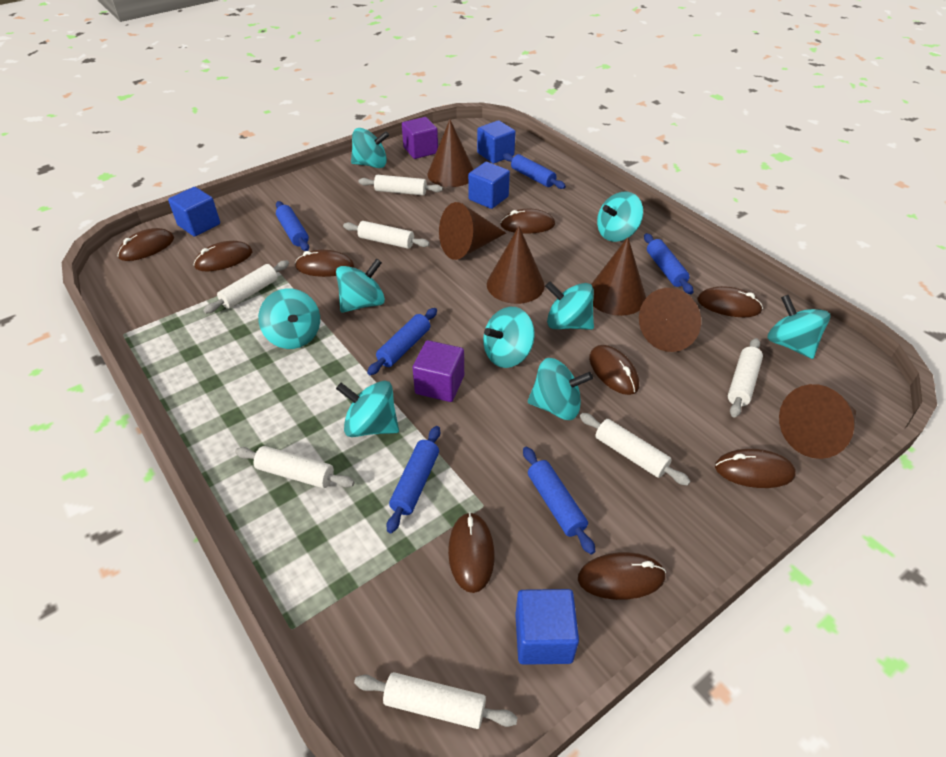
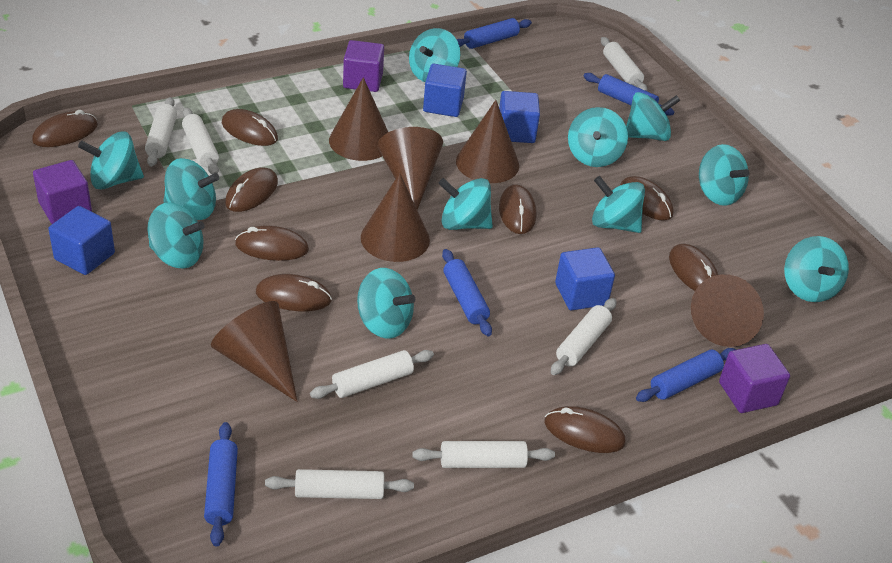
blue rolling pin: [276,201,309,251] [367,308,437,375] [387,426,440,533] [503,153,566,189] [523,447,595,554] [644,233,693,294] = 6 -> [204,422,238,547] [442,249,492,336] [457,18,532,49] [583,73,674,116] [636,348,736,402] = 5
purple cube: [402,117,438,159] [412,340,464,402] = 2 -> [33,160,92,224] [343,40,384,92] [719,344,790,413] = 3
turquoise spinning top: [258,288,320,349] [336,259,385,313] [336,381,399,437] [351,128,389,168] [483,307,535,368] [528,358,593,420] [545,282,594,330] [597,191,643,242] [767,295,830,359] = 9 -> [78,131,144,189] [147,203,205,269] [163,158,219,220] [357,268,415,339] [409,28,460,82] [438,178,493,230] [568,107,628,167] [592,176,645,233] [626,92,680,141] [699,144,749,206] [784,236,849,302] = 11

